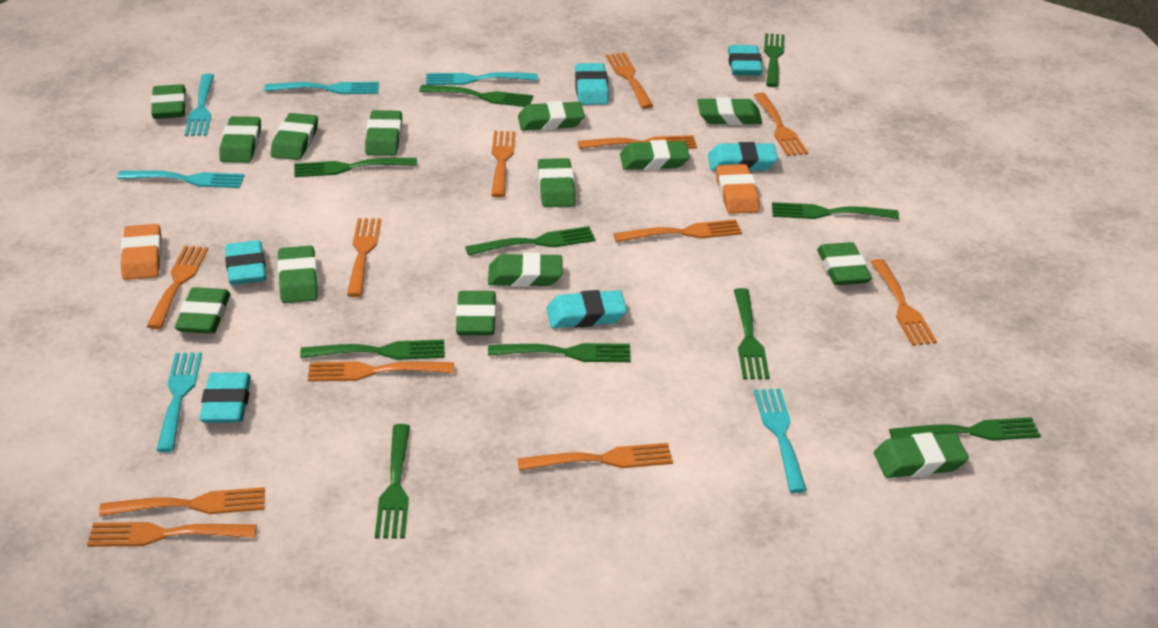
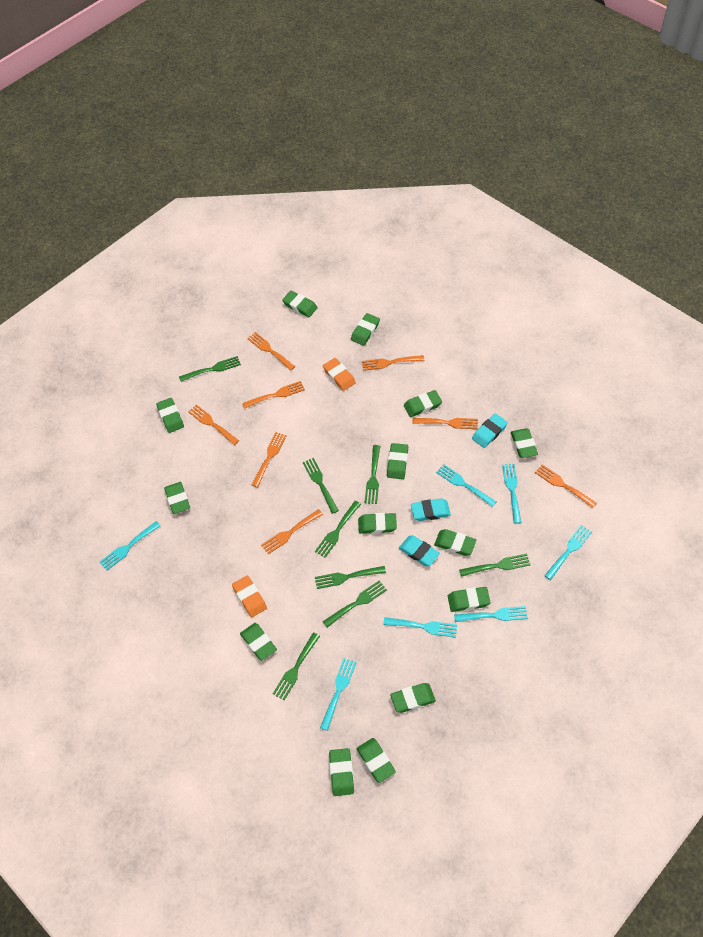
green fork: [294,158,417,177] [300,339,445,360] [375,424,410,538] [419,85,533,107] [465,226,596,256] [488,343,631,362] [734,288,770,380] [764,33,785,87] [772,202,899,219] [889,417,1041,441] = 10 -> [179,356,241,382] [273,632,320,700] [303,458,339,514] [315,501,361,558] [315,566,386,589] [323,581,387,628] [365,445,380,504] [459,554,531,577] = 8
orange fork: [87,522,257,547] [99,487,265,516] [147,246,208,329] [308,361,454,382] [347,218,381,297] [491,131,516,198] [517,443,673,471] [578,135,697,149] [606,53,653,109] [614,219,742,242] [754,93,808,156] [871,259,937,346] = 12 -> [188,404,239,445] [242,381,305,409] [247,332,295,371] [252,432,287,487] [261,509,323,554] [362,355,425,371] [413,418,478,429] [535,465,597,508] = 8
turquoise eraser: [199,372,251,423] [225,240,266,285] [547,290,627,328] [575,63,609,105] [708,142,778,171] [728,45,763,76] = 6 -> [399,535,440,566] [411,498,451,521] [472,413,508,448] = 3
turquoise fork: [117,171,245,188] [156,352,202,452] [185,74,214,136] [264,82,379,94] [426,72,538,85] [754,388,807,493] = 6 -> [100,521,161,570] [320,658,357,731] [383,617,457,638] [436,464,496,507] [454,606,528,622] [502,464,521,524] [544,525,592,580] = 7

